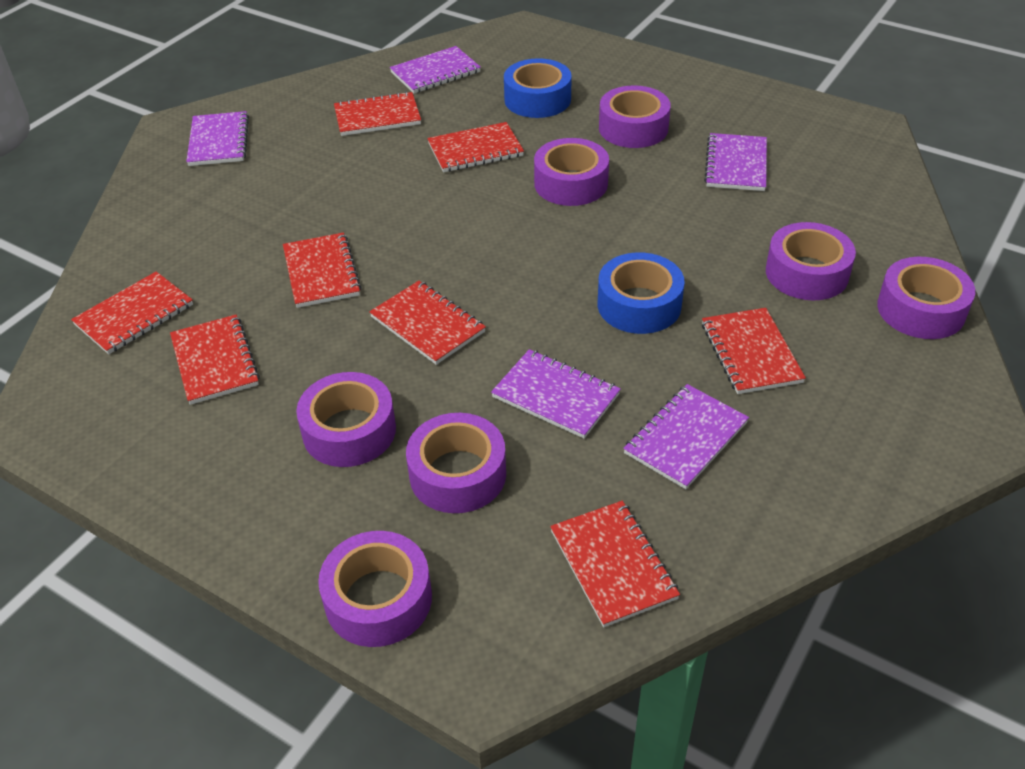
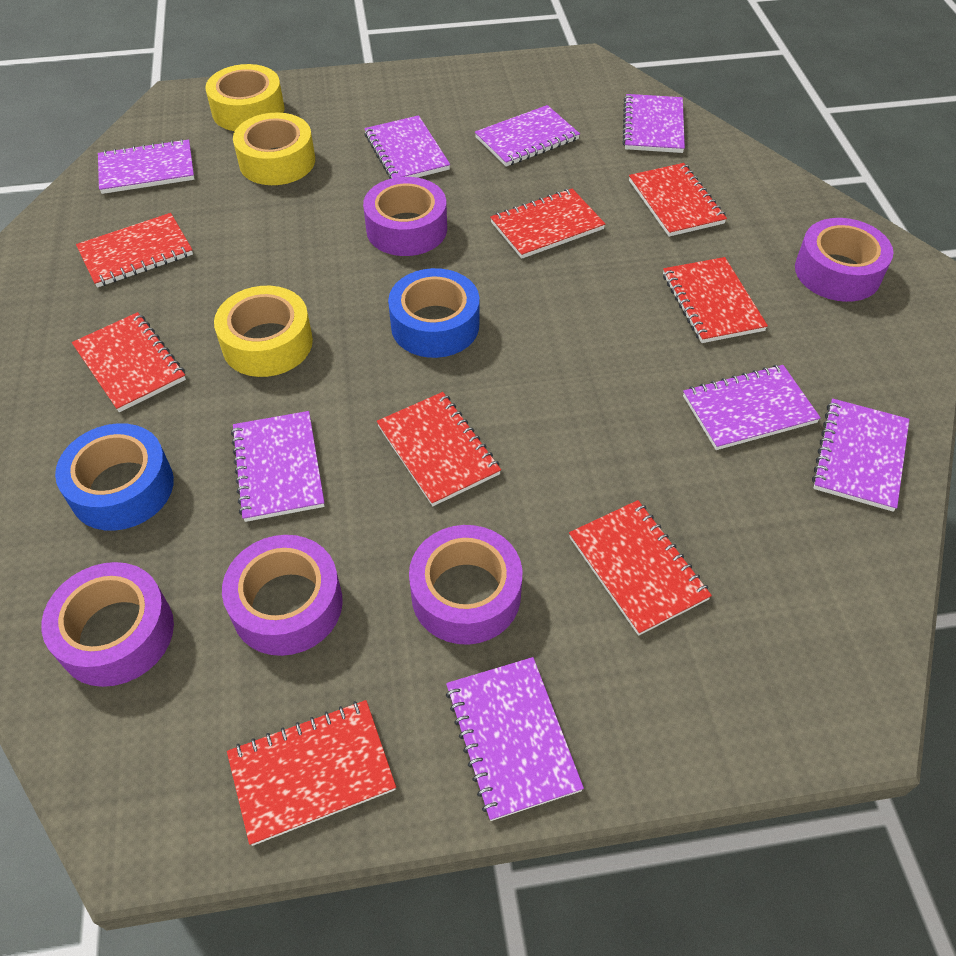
purple notebook: [186,111,249,166] [390,46,481,94] [491,349,621,439] [623,384,749,489] [704,133,767,191] = 5 -> [98,139,194,194] [231,411,325,522] [364,115,450,179] [446,657,584,821] [475,105,580,167] [623,94,685,153] [683,365,821,450] [812,399,909,512] = 8
purple tape: [296,372,396,467] [318,531,432,647] [406,413,506,513] [534,138,609,206] [599,85,671,148] [766,222,856,300] [877,257,975,339] = 7 -> [41,562,174,687] [222,535,343,656] [363,177,447,256] [409,525,522,645] [795,218,893,302] = 5
yellow tape: none = 0 -> [205,64,285,131] [214,286,313,377] [233,113,315,185] = 3

